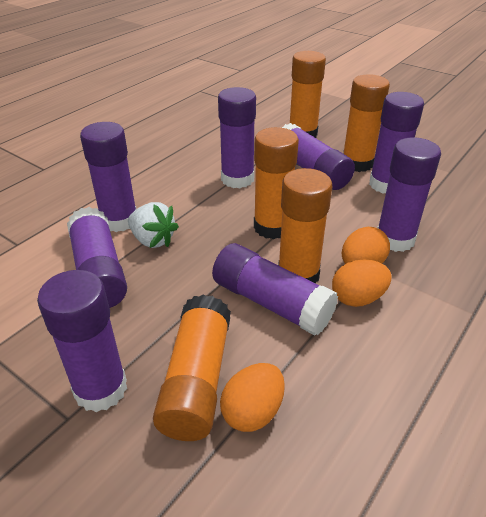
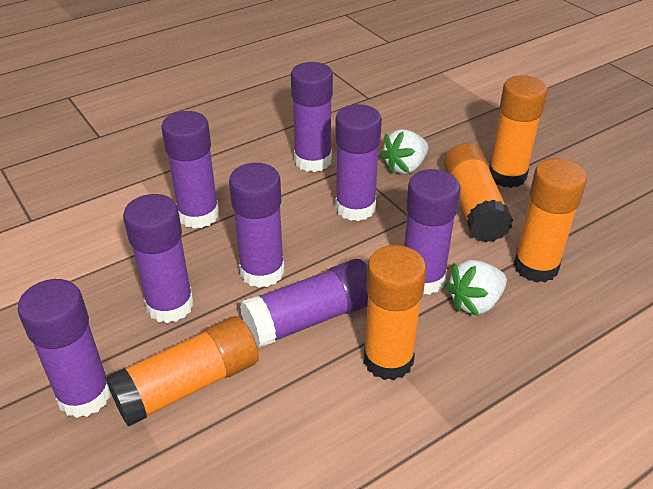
orange egg: [220,363,285,432] [332,260,391,307] [342,227,390,264] = 3 -> none = 0
white strawberry: [128,202,179,248] = 1 -> [380,129,429,174] [445,260,507,316] = 2

